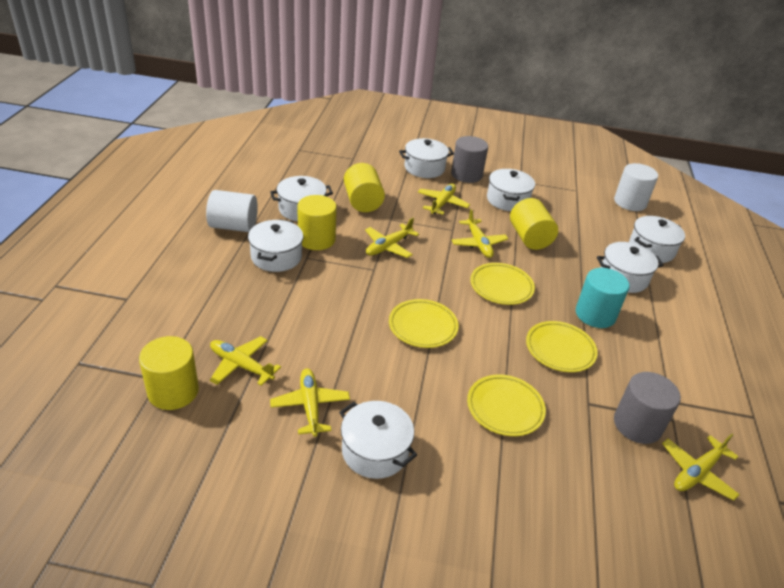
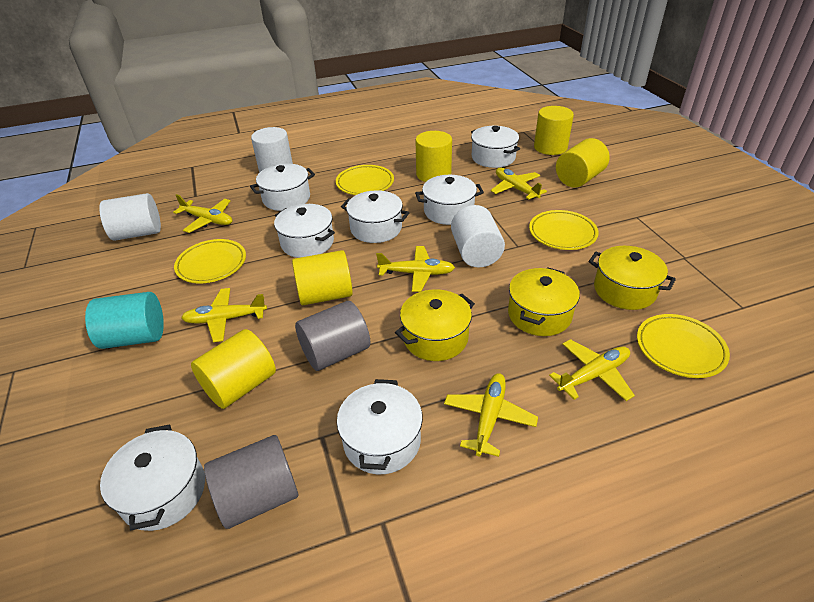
white cylinder: [206,190,258,232] [614,163,658,211] = 2 -> [99,193,161,241] [251,127,293,173] [451,205,505,267] = 3
yellow cylinder: [139,336,199,410] [298,195,337,250] [344,163,385,212] [510,198,558,250] = 4 -> [191,329,276,409] [292,250,353,305] [415,131,452,182] [534,106,574,155] [556,138,610,188] = 5
yellow pot: none = 0 -> [395,289,475,361] [508,267,580,336] [589,246,676,310] = 3

